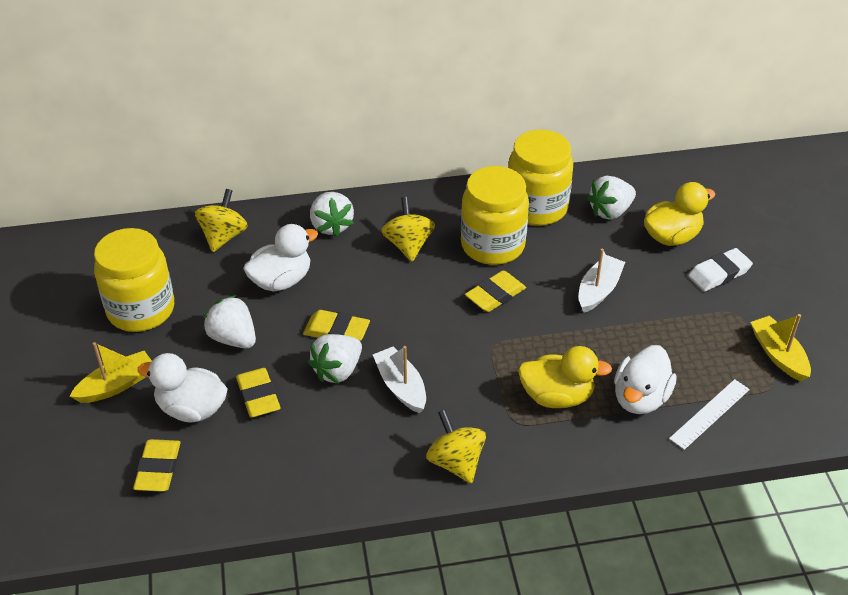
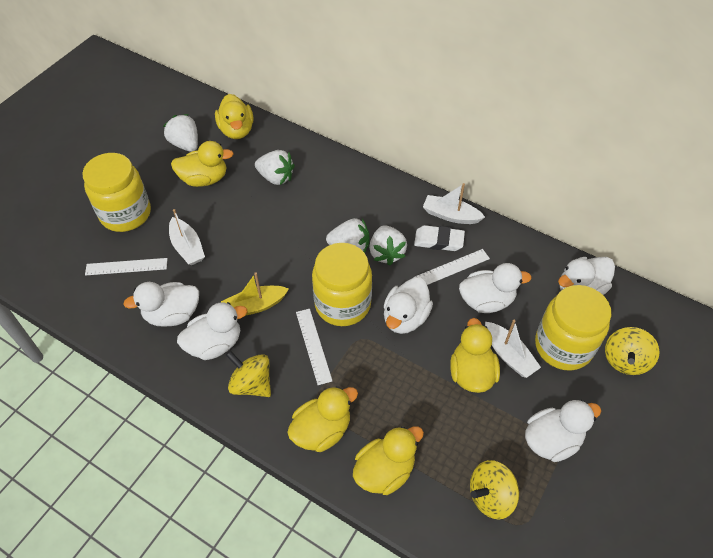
white boat: [373,346,426,413] [579,249,625,313] = 2 -> [169,209,205,265] [423,183,485,224] [485,320,541,378] = 3
white duck: [137,353,228,422] [243,224,318,292] [614,345,677,414] = 3 -> [123,282,199,327] [177,302,247,360] [384,277,433,334] [459,263,532,313] [525,400,601,462] [558,257,615,295] = 6
white ruler: [669,379,750,450] = 1 -> [85,258,168,276] [296,309,332,385] [415,249,490,285] = 3
yellow boat: [70,342,152,403] [750,314,811,381] = 2 -> [221,272,289,316] = 1
yellow duck: [518,346,612,408] [644,182,715,246] = 2 -> [171,141,234,187] [215,94,253,139] [287,386,358,452] [353,426,424,495] [451,318,500,393] = 5
yellow eraser: [133,439,180,492] [236,368,281,418] [303,310,370,341] [465,270,526,312] = 4 -> none = 0

